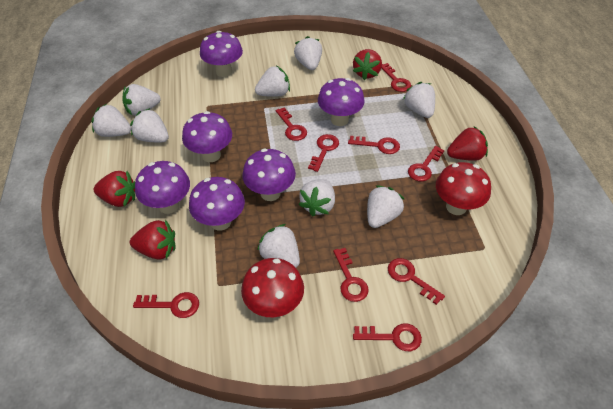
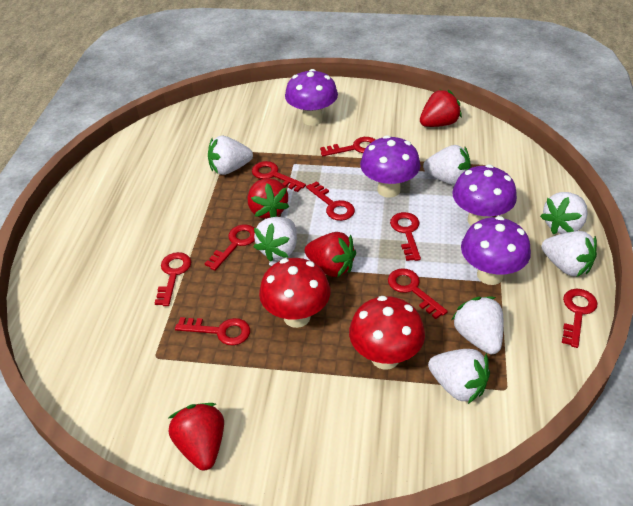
purple mushroom: [135,161,190,214] [182,111,232,162] [189,177,245,231] [200,31,243,77] [242,148,296,201] [318,78,365,126] = 6 -> [285,69,338,126] [360,135,420,198] [452,164,517,226] [461,216,531,285] = 4
white strawberry: [91,104,131,137] [122,84,160,116] [130,108,169,142] [255,66,290,97] [257,224,300,268] [294,36,322,70] [299,179,335,217] [367,185,404,228] [403,82,435,118] = 9 -> [208,136,253,175] [254,217,297,262] [423,145,471,185] [428,349,490,404] [452,296,504,354] [540,192,588,234] [542,231,597,277] = 7

